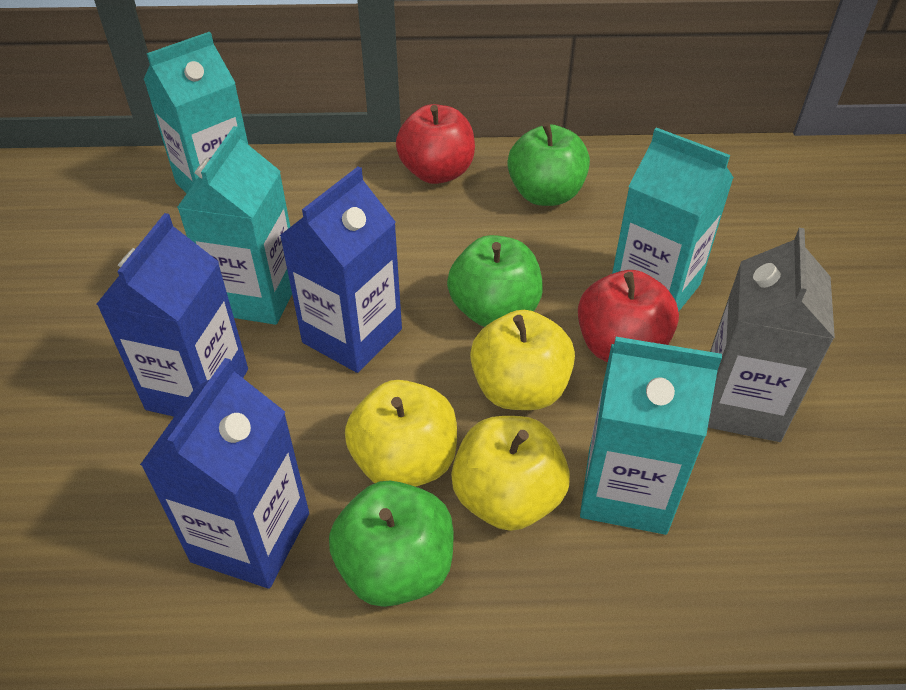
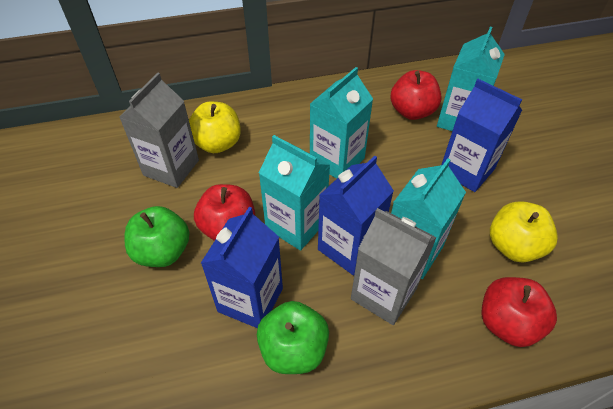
green apple: [329,481,453,607] [447,235,543,327] [508,122,590,206] = 3 -> [124,206,190,267] [257,301,329,374] = 2
grey carton: [708,228,835,442] = 1 -> [119,72,199,188] [351,208,437,325] = 2
red apple: [396,104,475,184] [578,270,679,362] = 2 -> [194,184,255,241] [390,70,442,120] [481,277,557,347] = 3
yellow apple: [345,380,457,487] [451,416,570,531] [470,310,575,410] = 3 -> [189,102,241,153] [490,201,558,262] = 2

